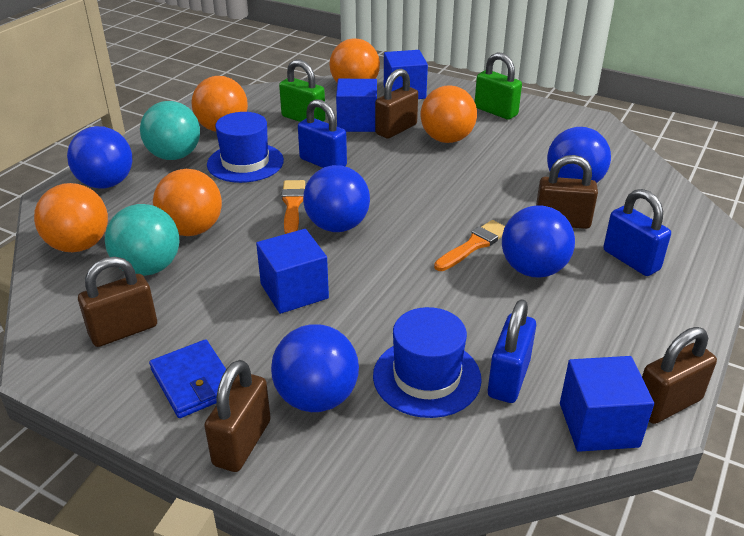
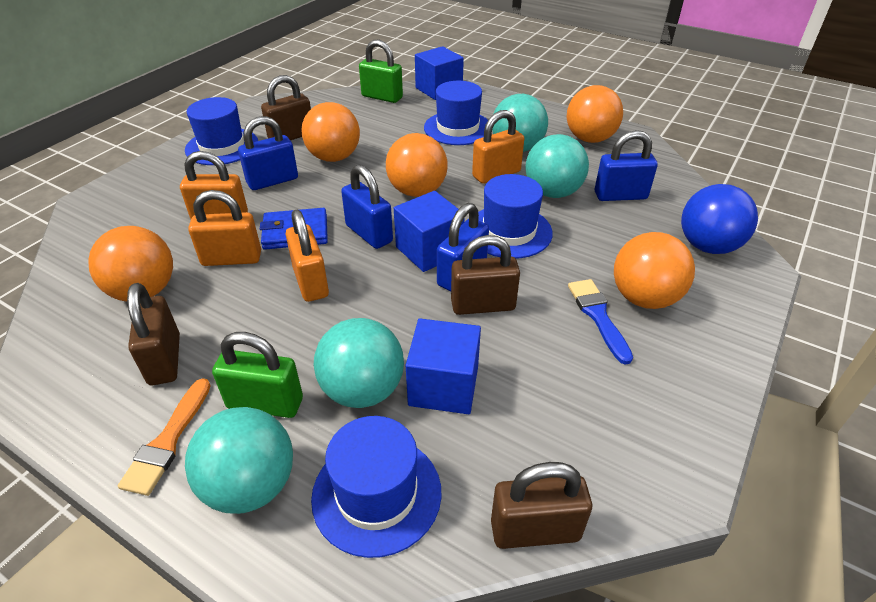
blue ball: [67,126,132,188] [271,324,359,412] [303,165,370,232] [502,206,575,278] [547,127,611,183] = 5 -> [681,184,758,254] = 1
blue brush: none = 0 -> [568,279,633,365] = 1
blue cube: [256,229,329,314] [336,79,377,132] [384,50,428,99] [560,356,654,452] = 4 -> [394,191,465,272] [406,318,481,414] [415,46,464,100] = 3
blue hat: [207,112,284,183] [373,307,482,418] = 2 -> [185,97,258,165] [311,416,442,558] [424,81,488,145] [478,174,553,259] = 4
blue padlock: [298,99,347,168] [488,299,536,403] [603,189,671,276] = 3 -> [238,116,298,190] [341,165,393,249] [437,203,489,291] [595,130,658,201] = 4
brown padlock: [78,257,157,347] [204,360,271,472] [375,69,418,139] [536,155,598,229] [642,327,717,424] = 5 -> [127,283,180,385] [261,75,311,140] [451,235,520,315] [491,462,592,549] = 4
orange brush: [282,180,305,234] [434,220,505,271] = 2 -> [118,378,211,496] = 1
orange padlock: none = 0 -> [180,151,248,219] [188,190,261,266] [285,210,329,302] [472,110,524,184] = 4
turquoise ball: [105,204,179,276] [140,101,200,160] = 2 -> [185,407,293,514] [314,318,404,408] [492,94,548,152] [526,134,589,198] = 4

